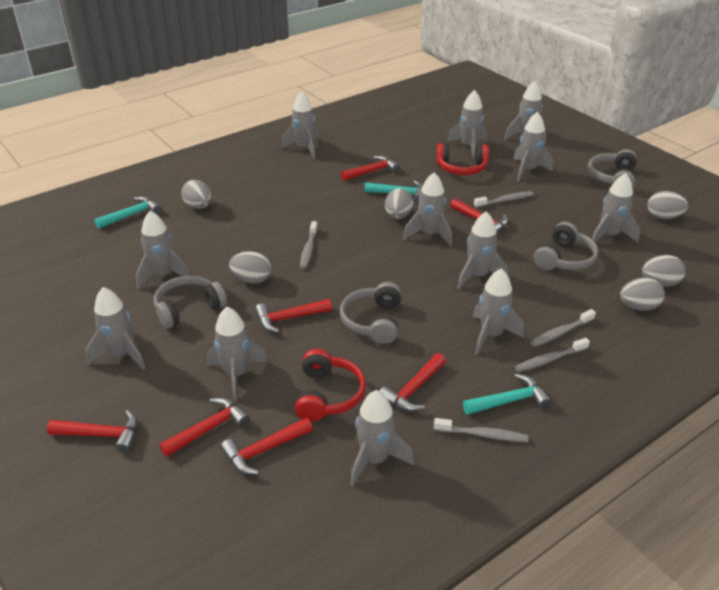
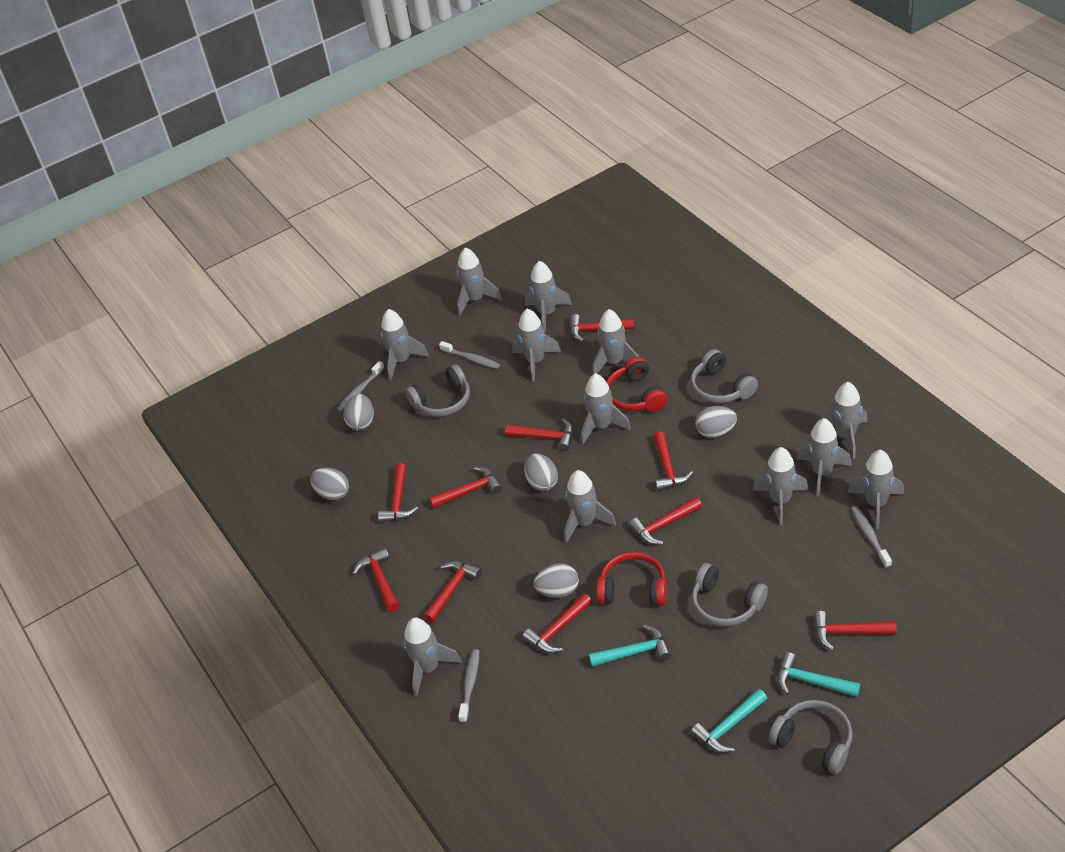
grey egg: [181,180,212,209] [229,251,271,283] [385,188,413,219] [620,278,665,311] [642,255,686,287] [647,191,688,219] = 6 -> [310,468,349,501] [343,394,374,431] [524,453,558,491] [534,563,579,598] [695,406,737,438] = 5
grey toothbrush: [300,221,318,269] [434,418,528,442] [474,191,534,208] [515,338,590,372] [530,309,596,347] = 5 -> [337,361,384,412] [439,341,500,369] [458,649,479,723] [851,506,892,568] = 4
red hammer: [47,410,138,453] [159,398,250,457] [221,418,313,475] [255,299,332,333] [341,156,400,181] [380,353,446,412] [450,199,508,233] = 7 -> [353,548,399,612] [378,463,418,522] [423,561,482,623] [429,467,502,508] [505,419,573,451] [522,593,592,653] [570,314,634,342] [629,497,702,545] [653,432,693,491] [814,611,897,651] = 10

